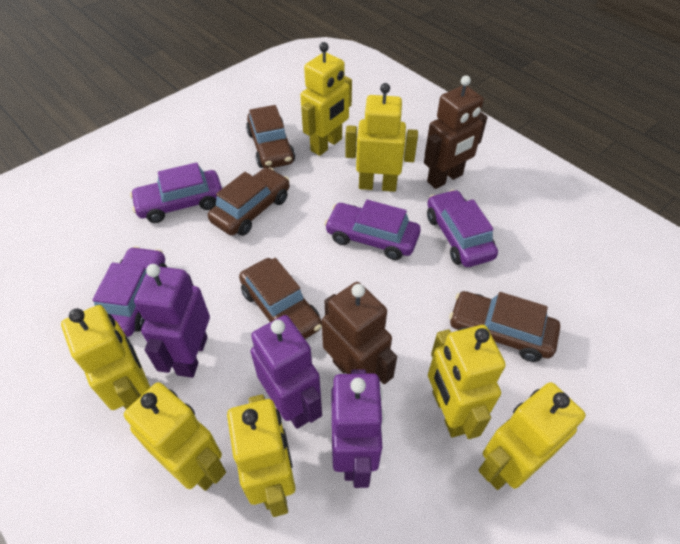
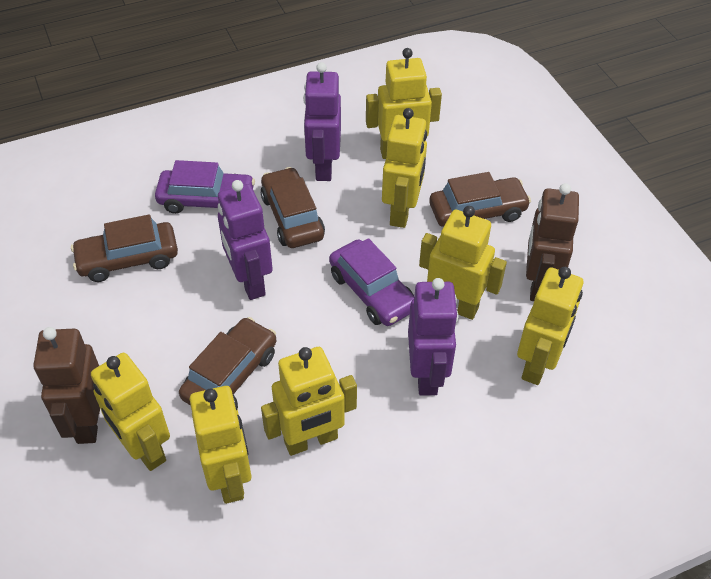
purple car: [92,246,167,337] [130,162,222,223] [324,200,421,260] [427,189,498,267] = 4 -> [155,160,255,214] [329,238,414,326] = 2

